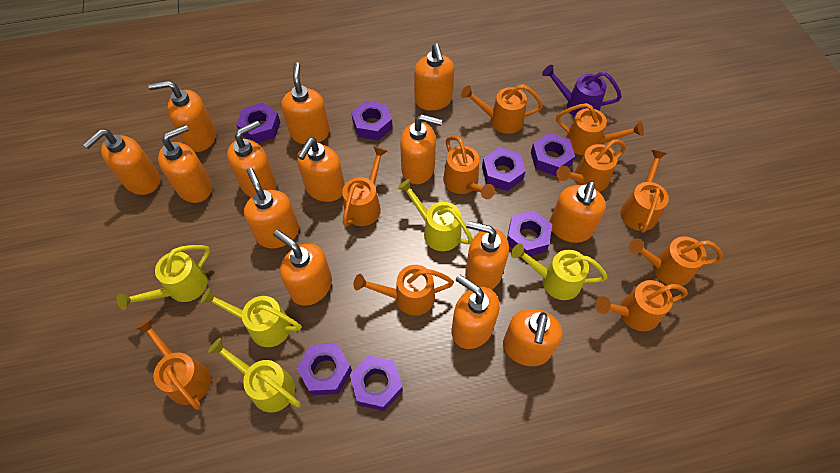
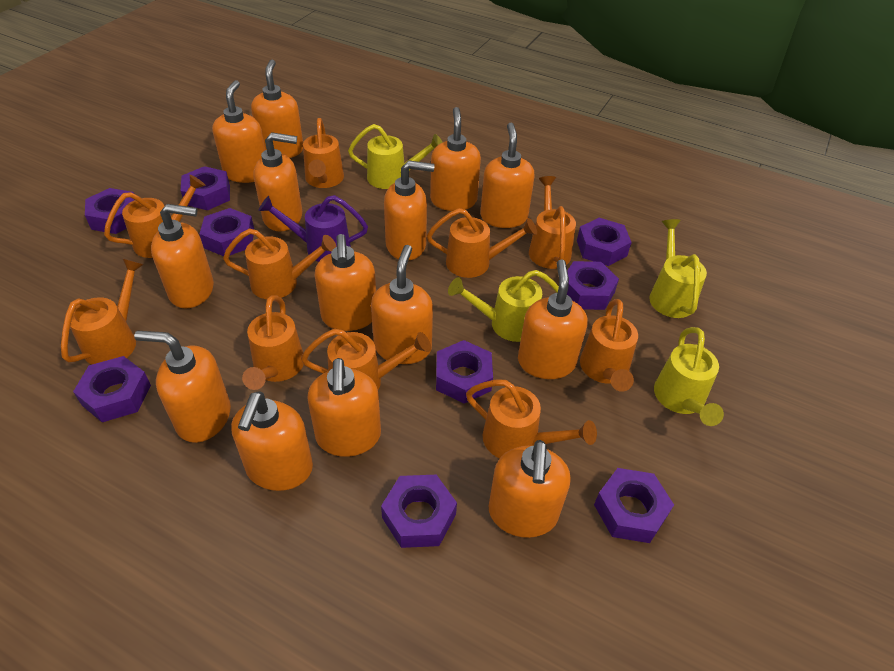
purple nut: [236,103,280,143] [297,344,352,395] [350,356,403,411] [351,101,393,140] [482,147,526,191] [507,210,552,256] [531,133,575,176] = 7 -> [73,356,151,422] [85,188,134,234] [181,166,230,210] [199,208,254,256] [381,475,457,548] [436,340,493,404] [567,261,619,310] [577,218,632,266] [594,468,674,543] = 9
yellow watering can: [116,245,210,310] [200,288,301,347] [208,338,300,412] [398,179,473,251] [511,243,608,300] = 5 -> [348,124,443,189] [448,270,559,342] [649,219,707,318] [654,327,724,426] = 4

